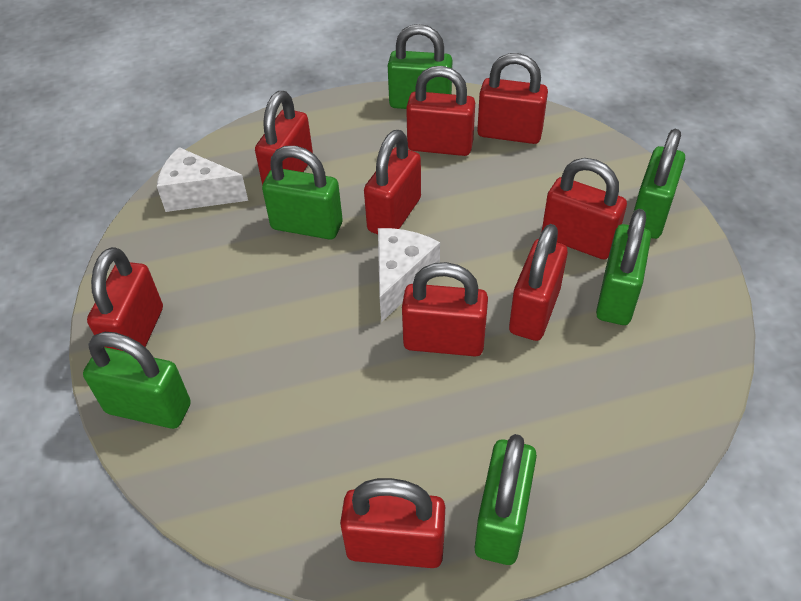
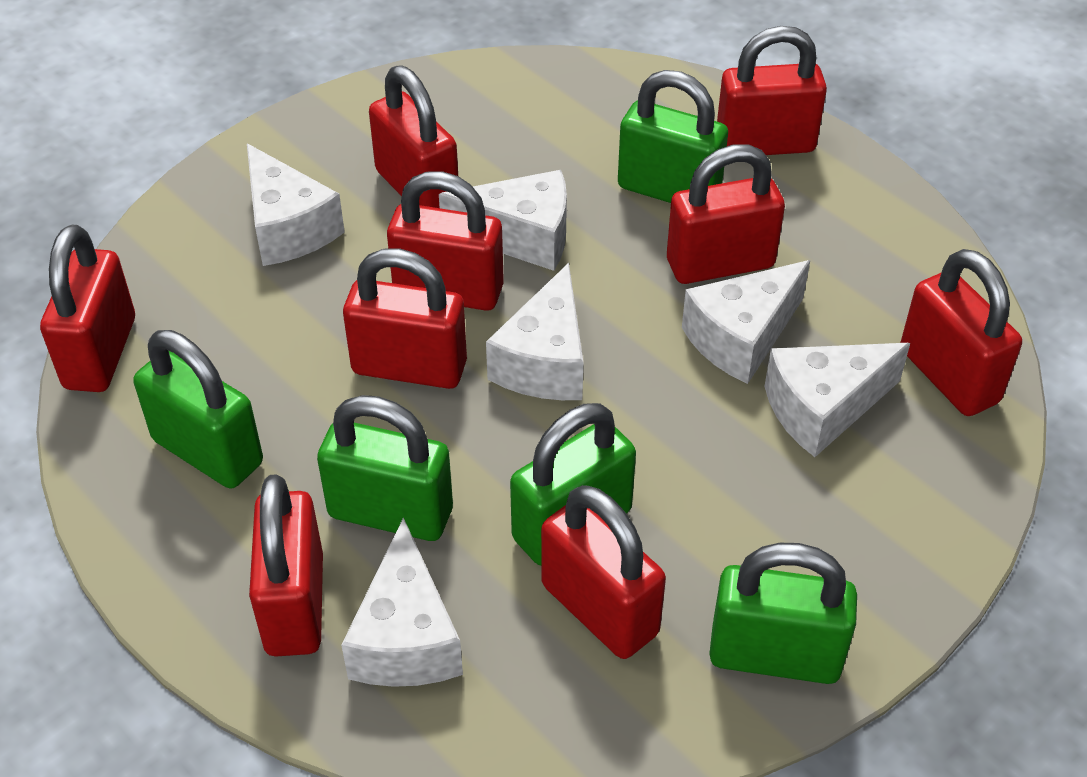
green padlock: [83,332,191,429] [262,146,343,240] [388,24,452,109] [475,434,537,565] [596,209,651,325] [633,129,685,239] = 6 -> [133,330,263,489] [317,395,453,541] [510,403,636,565] [618,70,728,203] [709,543,857,684] = 5
white cheese: [157,147,248,212] [378,228,440,322] = 2 -> [247,143,345,266] [341,517,463,687] [439,170,567,271] [486,263,583,400] [682,260,810,384] [764,343,910,457] = 6

